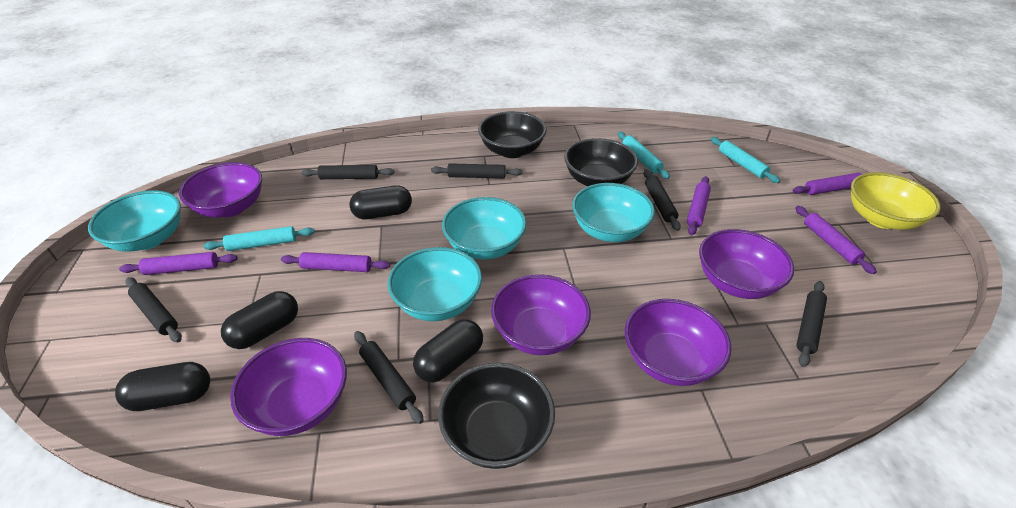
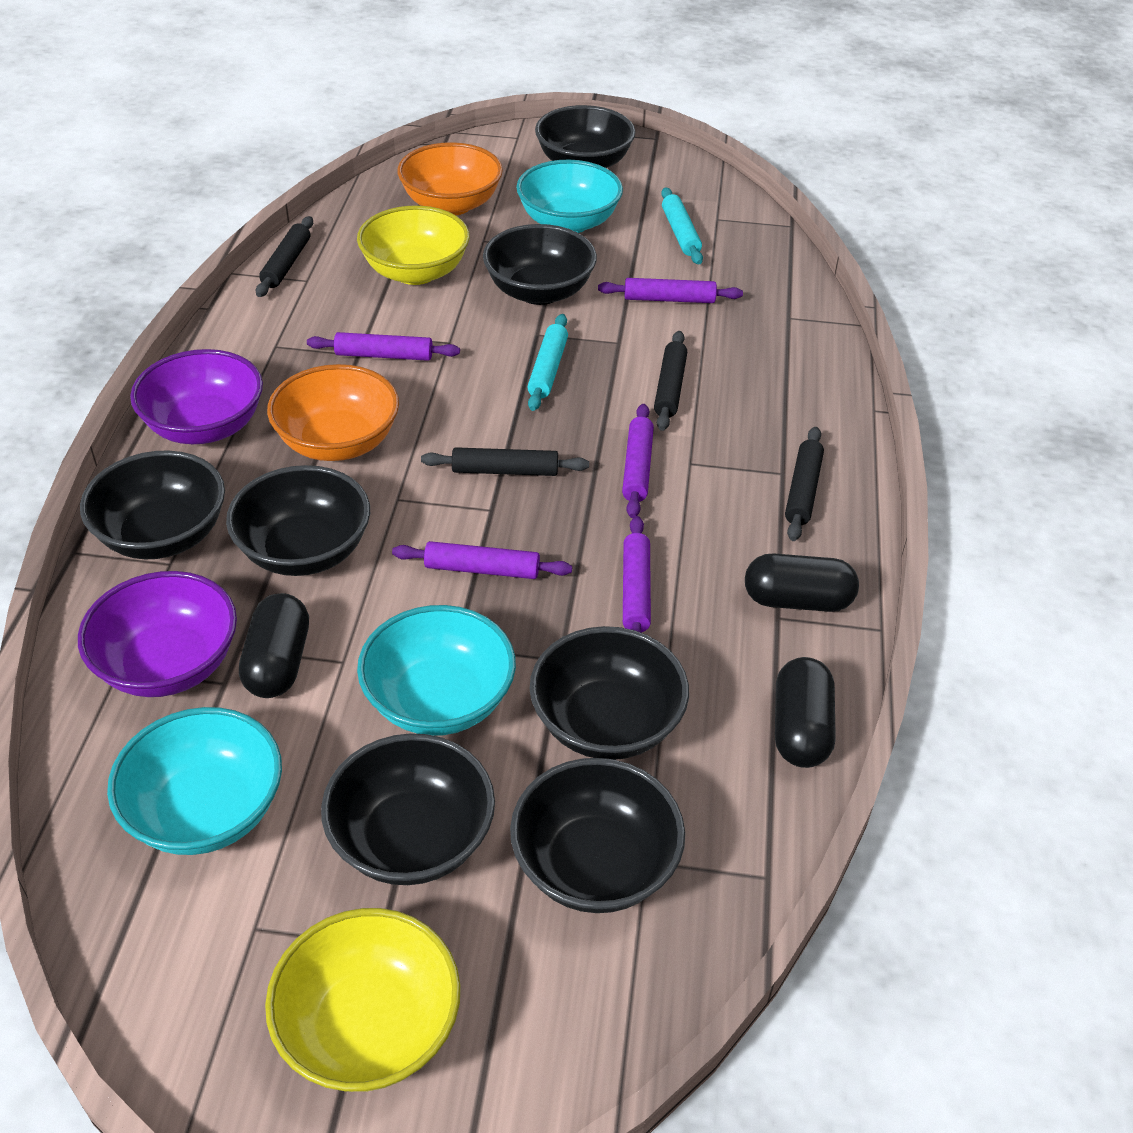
black bowl: [438,363,555,469] [478,111,547,158] [564,138,638,186] = 3 -> [80,450,225,559] [226,465,370,576] [321,733,495,885] [483,224,597,305] [510,758,685,913] [530,626,689,760] [535,105,635,168] = 7
black capsule: [115,362,210,411] [221,291,298,349] [350,185,412,219] [413,319,483,382] = 4 -> [239,593,309,698] [745,553,859,612] [775,657,836,768] = 3
black rolling pin: [125,277,182,342] [301,165,394,179] [354,331,424,424] [431,163,523,179] [644,169,681,231] [796,281,827,367] = 6 -> [256,216,313,297] [421,447,589,476] [654,331,687,431] [785,427,824,541] = 4
orange bowl: none = 0 -> [267,364,399,461] [397,142,503,215] = 2
purple bowl: [179,162,262,218] [230,338,347,436] [491,274,591,355] [625,299,731,386] [699,229,794,299] = 5 -> [78,571,237,697] [130,349,263,444] = 2
turquoise bowl: [88,190,181,252] [388,247,482,321] [442,197,527,260] [572,183,655,242] = 4 -> [107,707,282,855] [357,605,516,736] [516,160,623,233] = 3
turquoise rolling pin: [203,226,315,251] [618,132,670,179] [711,137,780,183] = 3 -> [527,314,568,411] [661,187,703,264] = 2
yellow bowl: [851,172,941,230] = 1 -> [265,908,461,1092] [357,206,470,285] = 2

